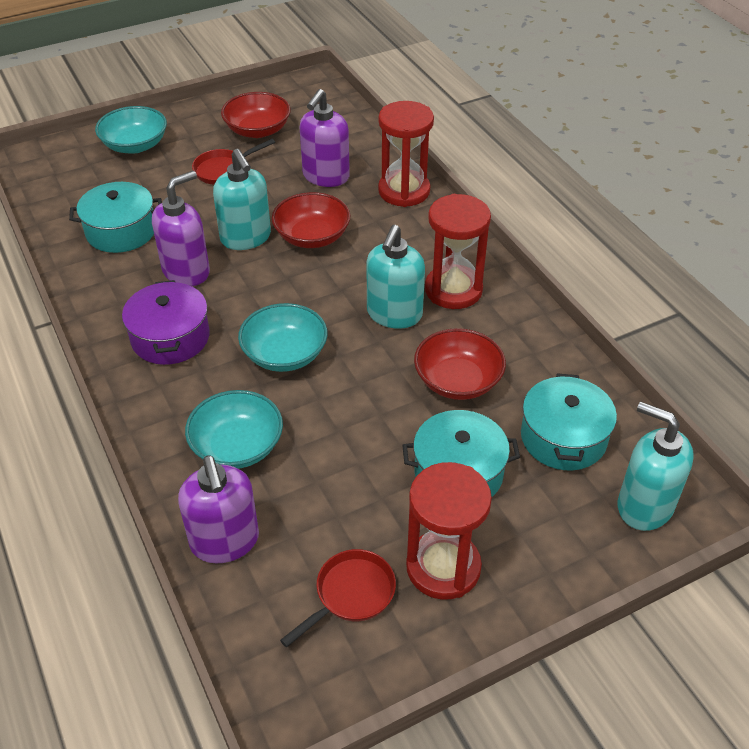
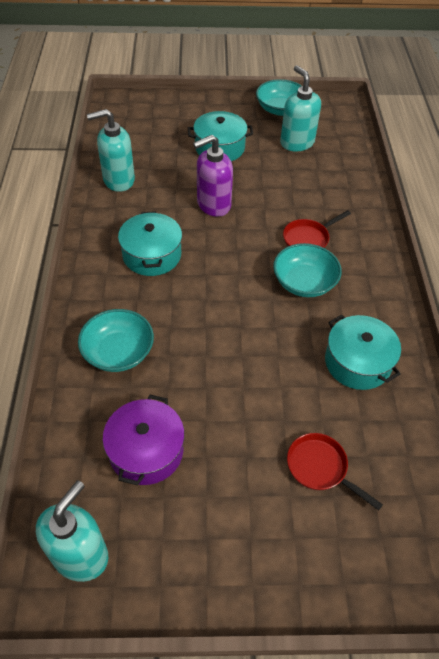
purple soap dispenser: [152,171,210,286] [178,456,259,563] [300,89,350,187] = 3 -> [193,135,233,217] = 1
red bowl: [221,92,291,138] [272,192,350,248] [414,328,506,400] = 3 -> none = 0
red hourglass: [378,101,434,207] [406,462,492,600] [425,194,491,309] = 3 -> none = 0

